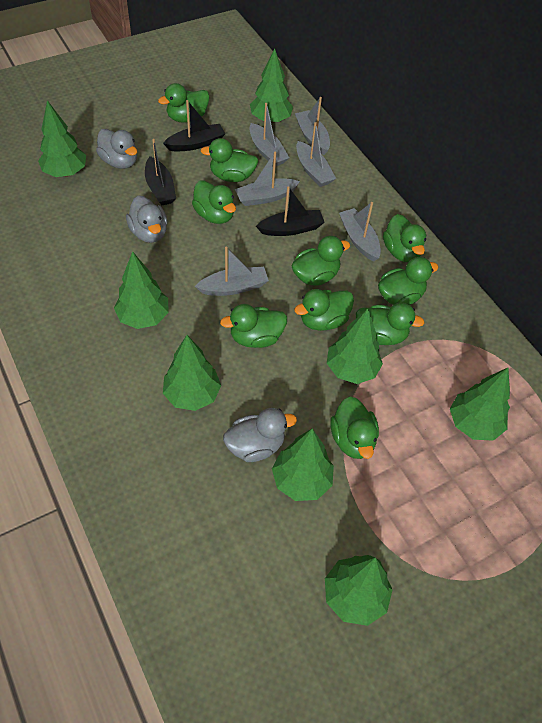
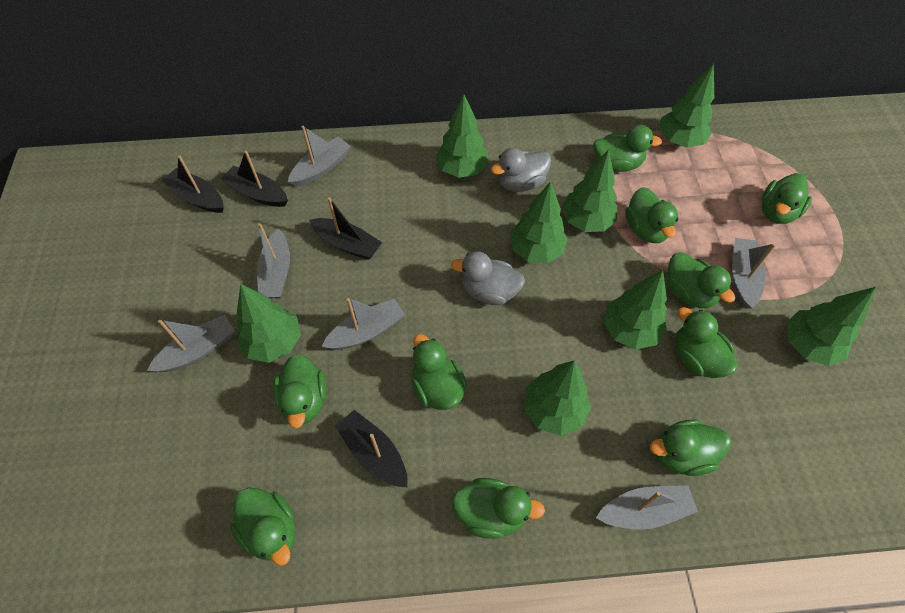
black boat: [145,139,176,205] [163,100,225,152] [256,186,325,236] = 3 -> [161,155,224,213] [221,151,288,207] [309,197,382,260] [335,410,408,488] = 4
grey duck: [96,129,137,169] [126,196,167,243] [223,408,297,462] = 3 -> [451,251,525,305] [491,148,551,192] = 2

